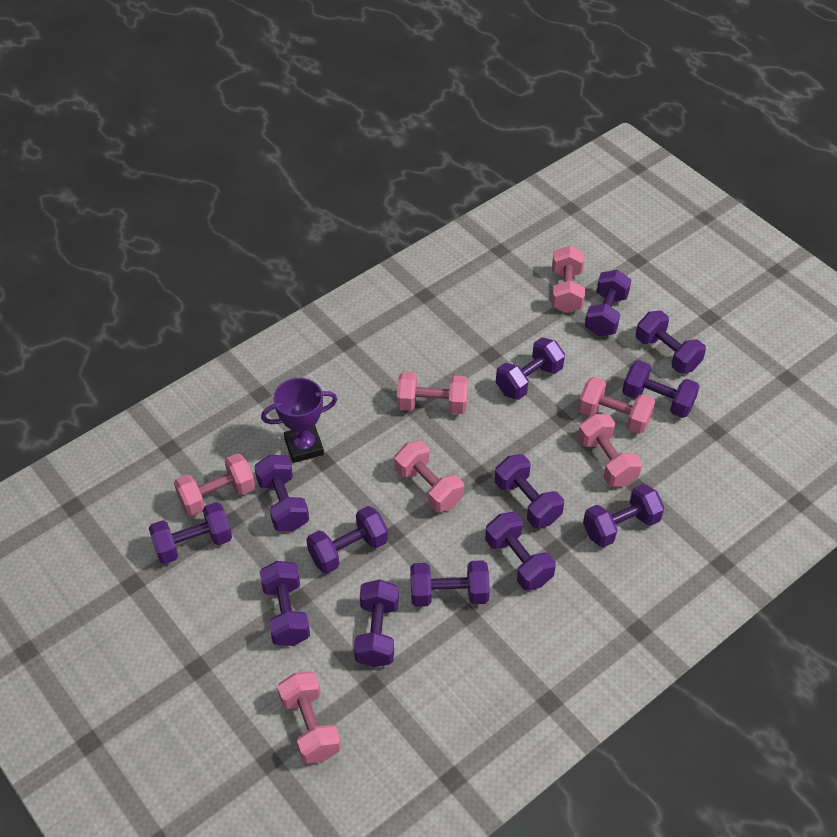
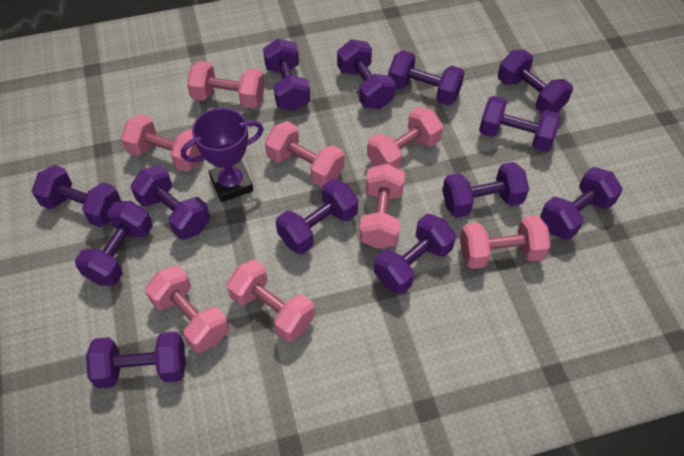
pink dumbbell: [174,453,255,516] [277,671,341,764] [394,441,464,512] [397,372,468,414] [552,246,585,313] [578,377,655,434] [578,414,642,487] = 7 -> [121,114,202,172] [145,266,229,353] [187,61,265,109] [227,259,315,342] [265,121,344,187] [359,164,405,249] [367,107,443,169] [460,215,551,269] = 8

